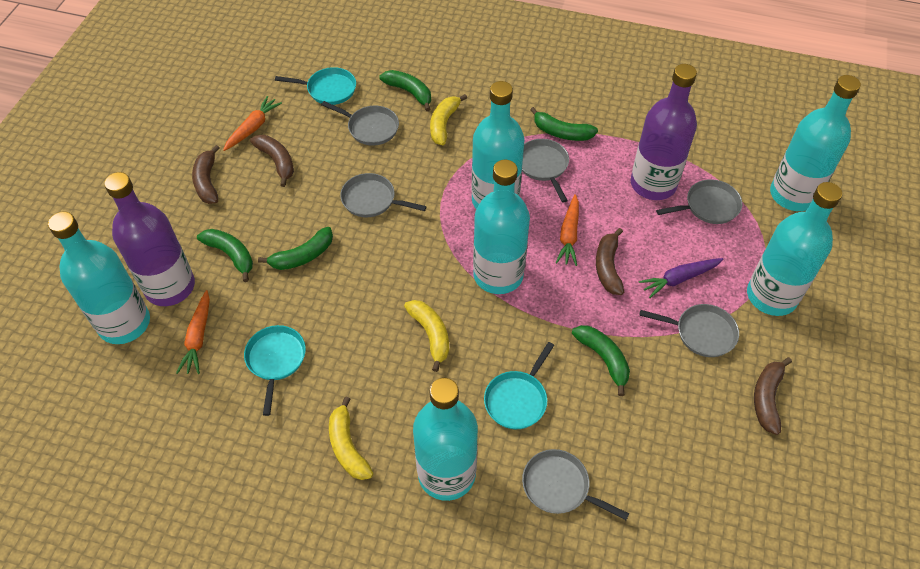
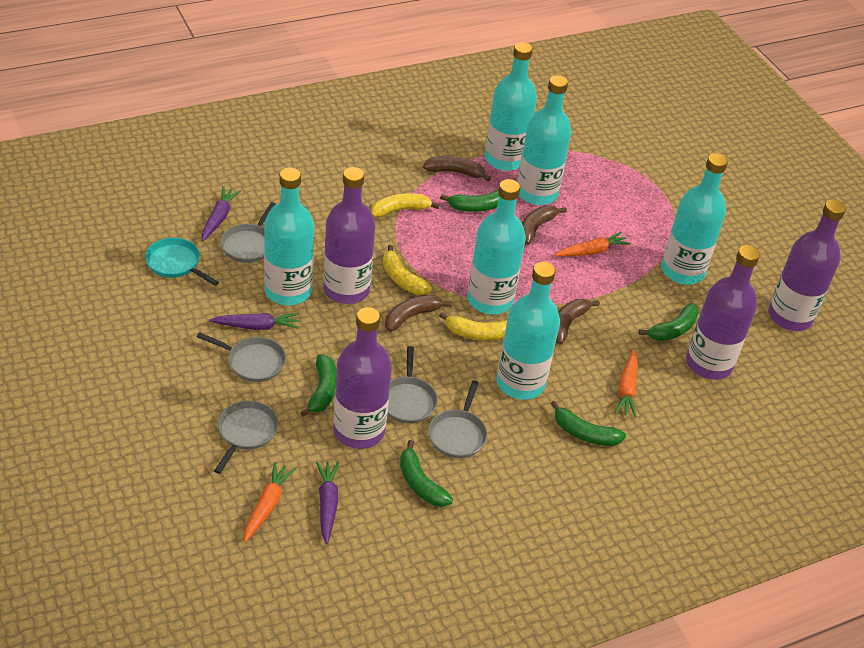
grey pan: [321,101,399,145] [340,173,427,217] [522,139,569,203] [522,449,629,520] [639,304,739,357] [656,179,742,224] = 6 -> [196,332,286,382] [214,401,278,474] [220,202,276,263] [387,346,438,424] [428,381,487,458] = 5
purple bottle: [104,172,195,306] [631,64,697,200] = 2 -> [323,167,375,304] [333,307,392,449] [686,245,760,380] [768,200,846,331] = 4
purple carrot: [639,258,723,298] = 1 -> [202,187,241,241] [209,313,299,330] [316,461,339,544] = 3
turquoise pan: [244,325,306,416] [275,67,356,105] [484,342,554,429] = 3 -> [145,238,219,286] = 1

